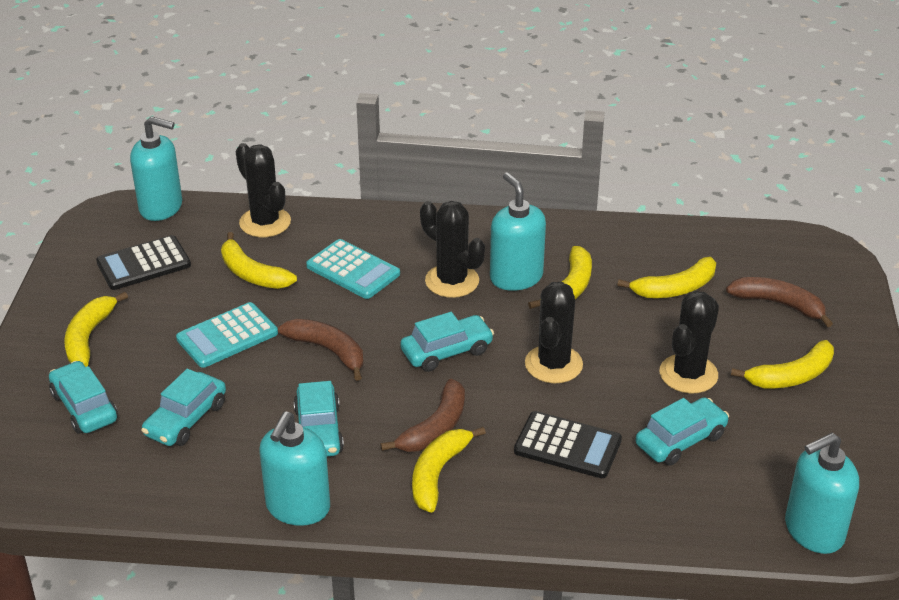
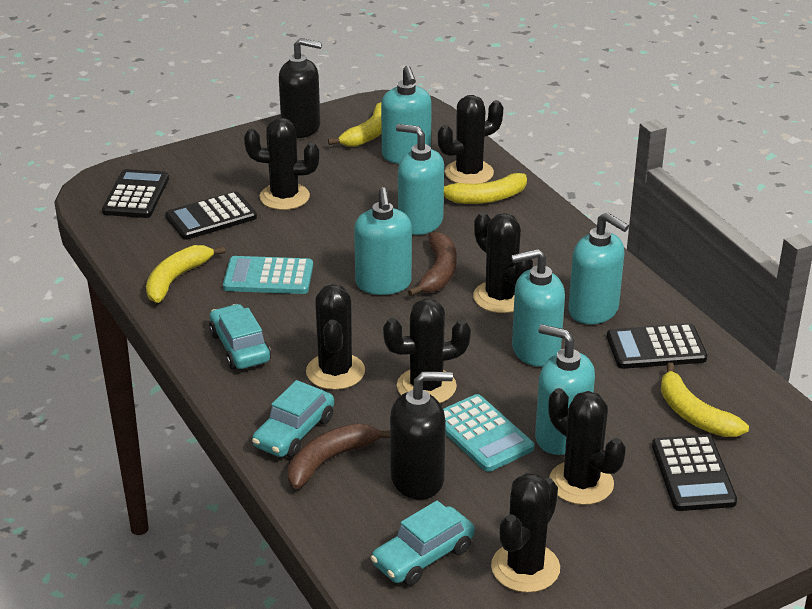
black cactus: [236,143,291,237] [420,201,485,298] [525,282,583,383] [659,291,719,394] = 4 -> [244,118,320,210] [306,284,365,390] [383,299,471,403] [438,95,504,184] [473,212,533,313] [491,473,560,593] [548,388,626,505] = 7
black calculator: [96,235,191,290] [514,411,622,478] = 2 -> [102,169,169,218] [165,191,257,240] [607,323,707,369] [652,435,737,511] = 4
black soap dispenser: none = 0 -> [279,38,322,138] [390,372,453,500] = 2
brown banana: [278,319,363,381] [380,379,465,452] [726,277,833,327] = 3 -> [288,423,390,489] [408,232,457,296] = 2
turquoise car: [49,361,118,434] [141,369,226,446] [294,381,344,456] [400,312,494,372] [636,397,729,466] = 5 -> [209,304,271,369] [252,380,334,458] [371,501,475,586] = 3
turquoise soap dispenser: [130,116,182,221] [259,412,330,526] [490,172,546,291] [785,433,859,554] = 4 -> [354,187,412,295] [381,65,432,164] [396,124,444,235] [511,249,565,367] [535,324,595,455] [568,212,629,324] = 6
yellow banana: [64,292,128,367] [221,232,297,289] [412,427,486,513] [528,246,592,309] [618,257,716,298] [731,340,834,388] = 6 -> [146,245,225,303] [328,102,382,147] [444,173,527,204] [661,363,749,437] = 4

